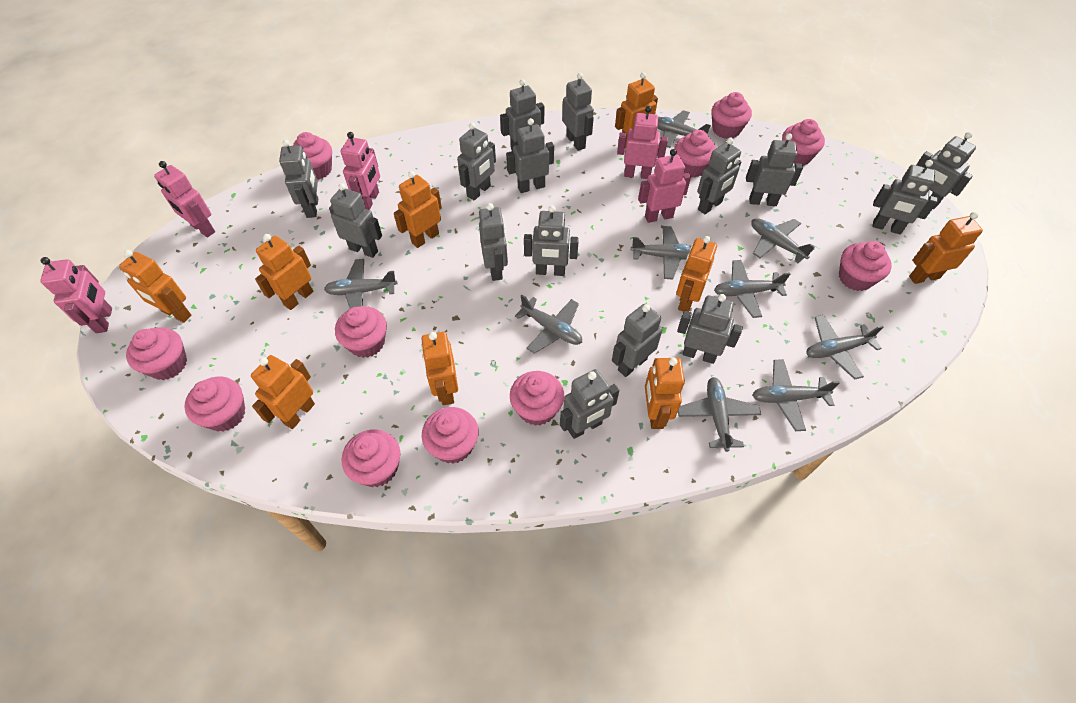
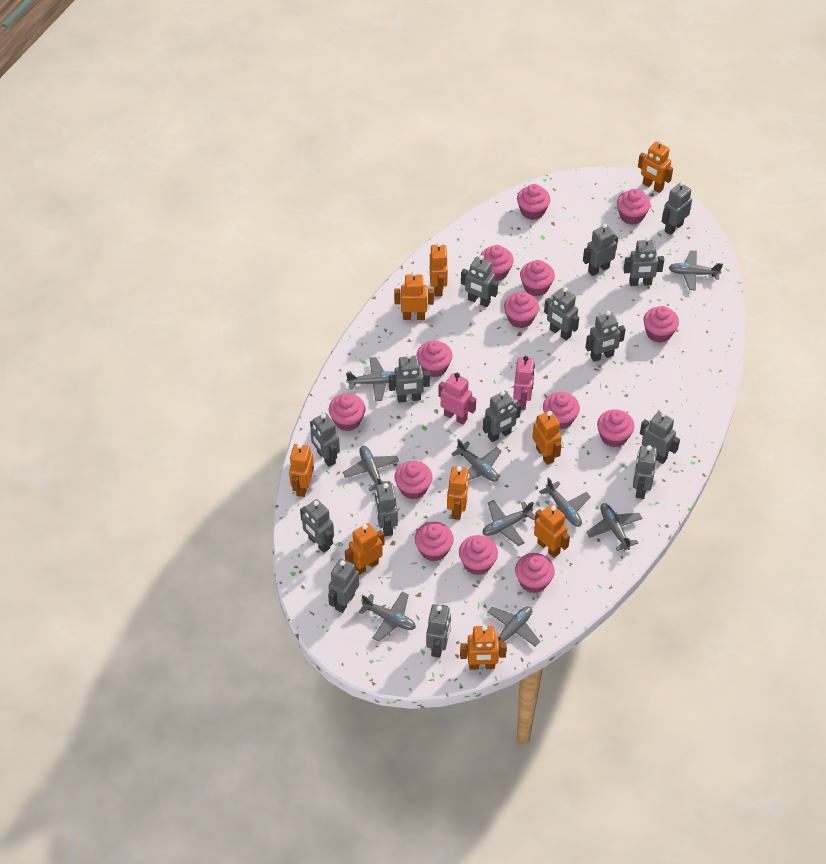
pink cupcake: [126,327,187,380] [184,377,245,432] [293,132,332,180] [335,306,387,358] [342,430,400,487] [422,407,479,464] [510,371,564,426] [675,130,716,178] [711,92,752,139] [782,119,825,166] [839,241,892,291] = 11 -> [329,394,366,431] [394,461,432,499] [415,522,454,562] [416,340,453,378] [459,535,498,575] [480,245,514,281] [504,292,539,328] [515,553,555,593] [517,184,550,220] [520,260,555,296] [543,392,580,429] [597,409,635,447] [617,189,650,225] [643,306,679,343] = 14
pink robot: [40,257,112,333] [154,161,215,237] [341,132,380,210] [617,106,668,179] [638,149,691,223] = 5 -> [438,373,476,425] [513,356,535,410] = 2

